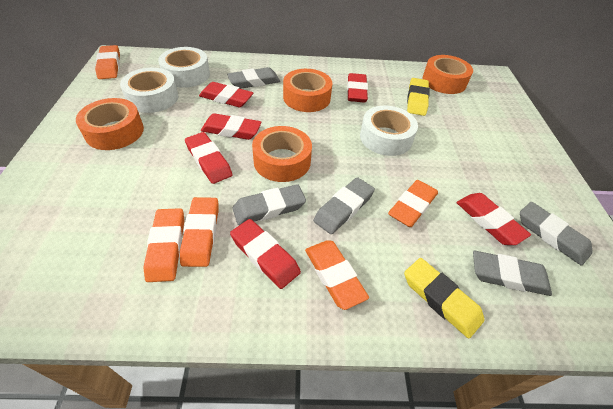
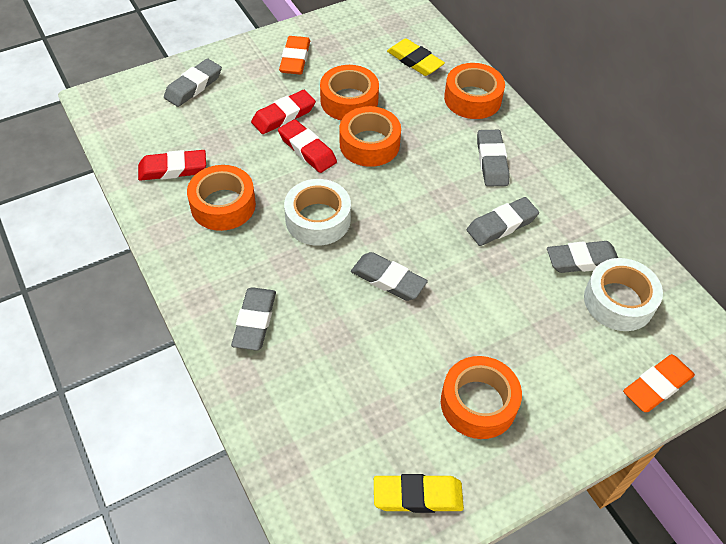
grey eraser: [227,67,280,89] [232,184,306,225] [313,177,375,234] [473,251,552,296] [520,202,593,266] = 5 -> [164,59,222,107] [231,287,276,351] [351,252,428,301] [467,197,539,246] [477,130,510,187] [547,241,618,273] = 6
orange eraser: [95,45,120,79] [143,208,184,282] [180,197,219,267] [305,240,369,310] [388,180,438,227] = 5 -> [279,36,310,75] [623,354,695,412] = 2
orange tape: [76,98,144,150] [252,126,312,182] [283,69,332,112] [422,55,473,94] = 4 -> [187,165,256,231] [320,65,379,120] [340,106,401,167] [441,356,522,439] [444,63,505,119] = 5
red eraser: [185,132,232,184] [199,82,253,107] [201,113,262,140] [230,219,301,289] [347,73,368,103] [456,193,531,245] = 6 -> [138,150,206,181] [251,90,316,134] [278,119,337,173] = 3
white tape: [120,68,178,113] [158,47,210,88] [360,106,418,156] = 3 -> [284,179,351,246] [584,258,663,331] = 2

